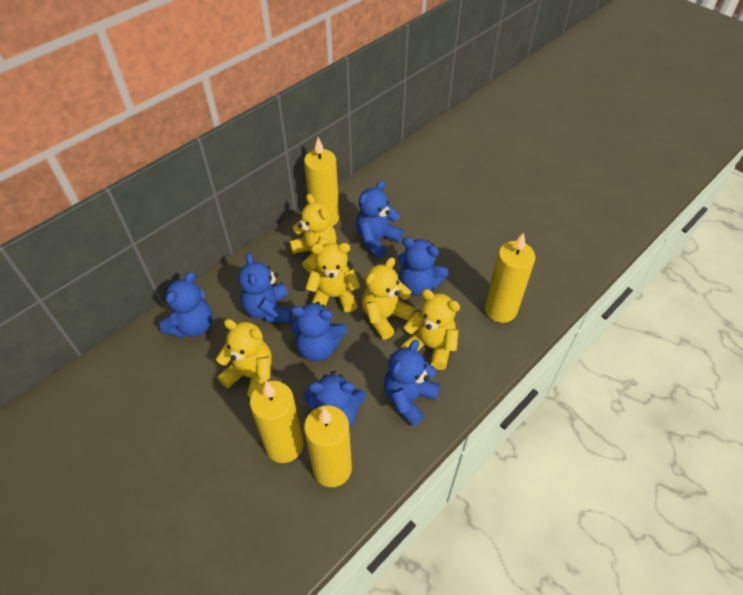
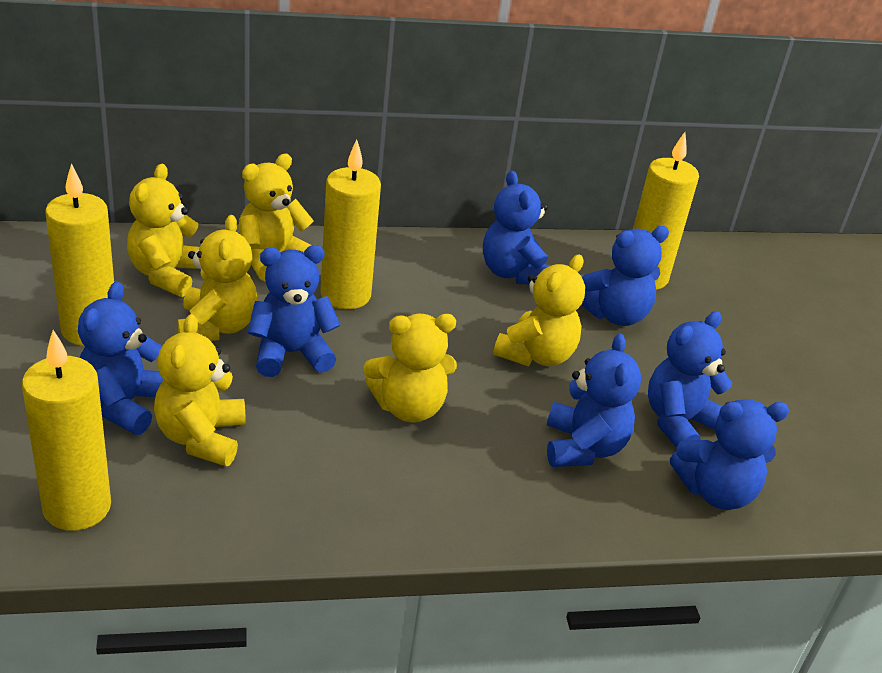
yellow teddy bear: [216,319,272,397] [289,194,337,272] [305,243,360,312] [362,257,415,340] [401,289,460,370] = 5 -> [127,164,199,297] [154,314,246,466] [178,215,257,341] [238,154,314,281] [364,314,457,423] [493,254,585,366] = 6

